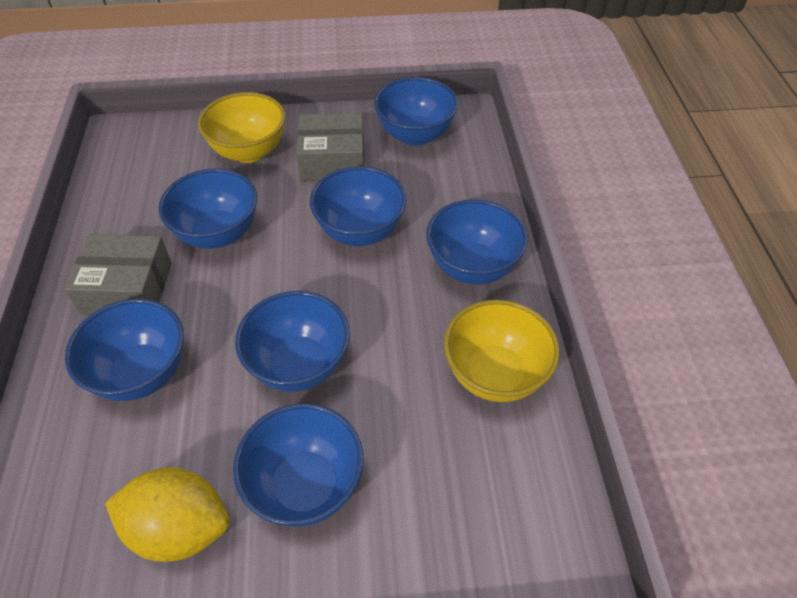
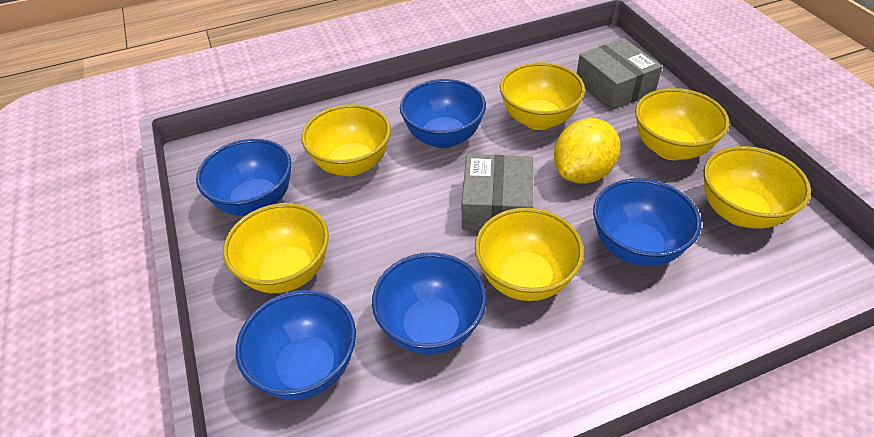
blue bowl: [65,299,184,401] [159,168,257,249] [233,403,363,527] [235,291,350,392] [310,166,407,246] [374,77,458,146] [426,199,528,284] = 7 -> [196,139,292,216] [236,290,356,400] [372,252,487,355] [400,79,486,148] [593,178,701,266] = 5
yellow bowl: [198,92,285,163] [444,300,560,402] = 2 -> [223,203,329,293] [301,104,391,176] [475,208,584,301] [500,62,585,130] [635,88,729,160] [704,146,811,229] = 6

